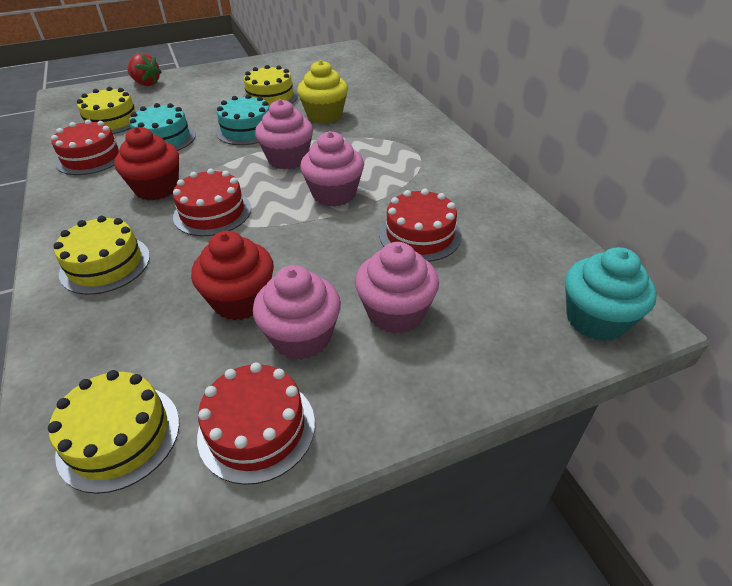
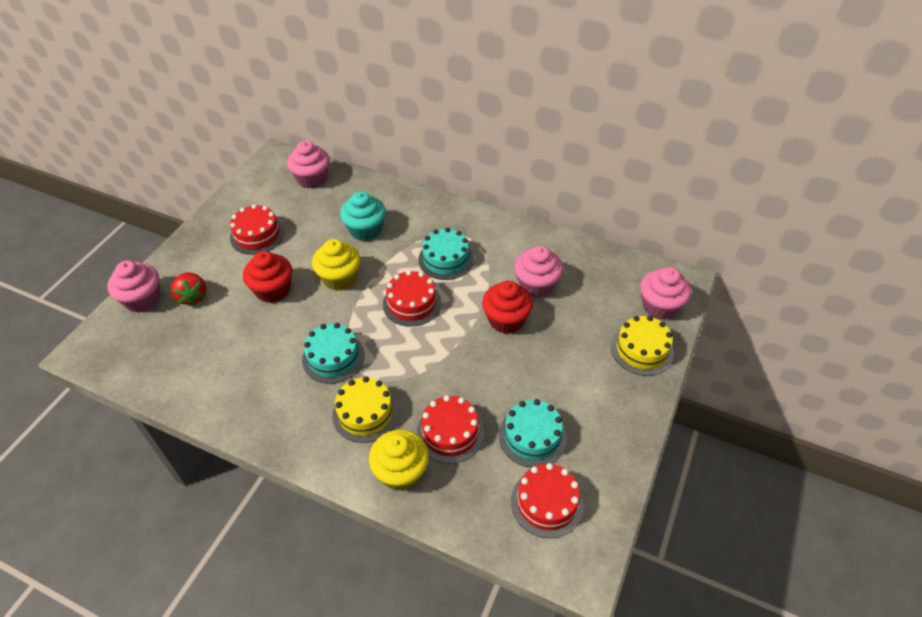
turquoise cake: [129,103,196,151] [216,94,269,145] = 2 -> [302,323,365,384] [418,228,474,280] [499,399,567,468] = 3
yellow cake: [48,370,179,494] [54,216,150,295] [77,87,139,134] [243,65,298,106] = 4 -> [332,376,399,443] [611,316,674,376] = 2
yellow cupcake: [297,60,348,124] = 1 -> [312,239,360,291] [369,430,429,491] = 2

